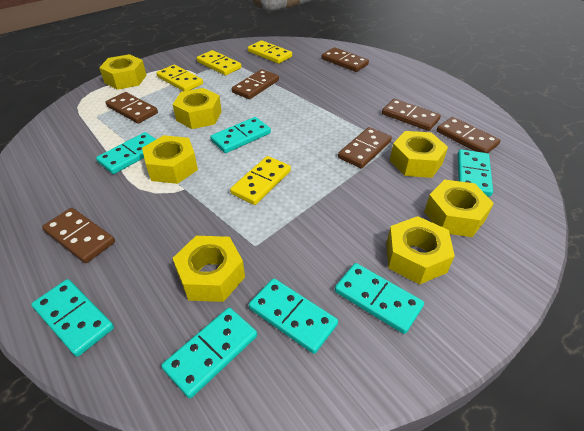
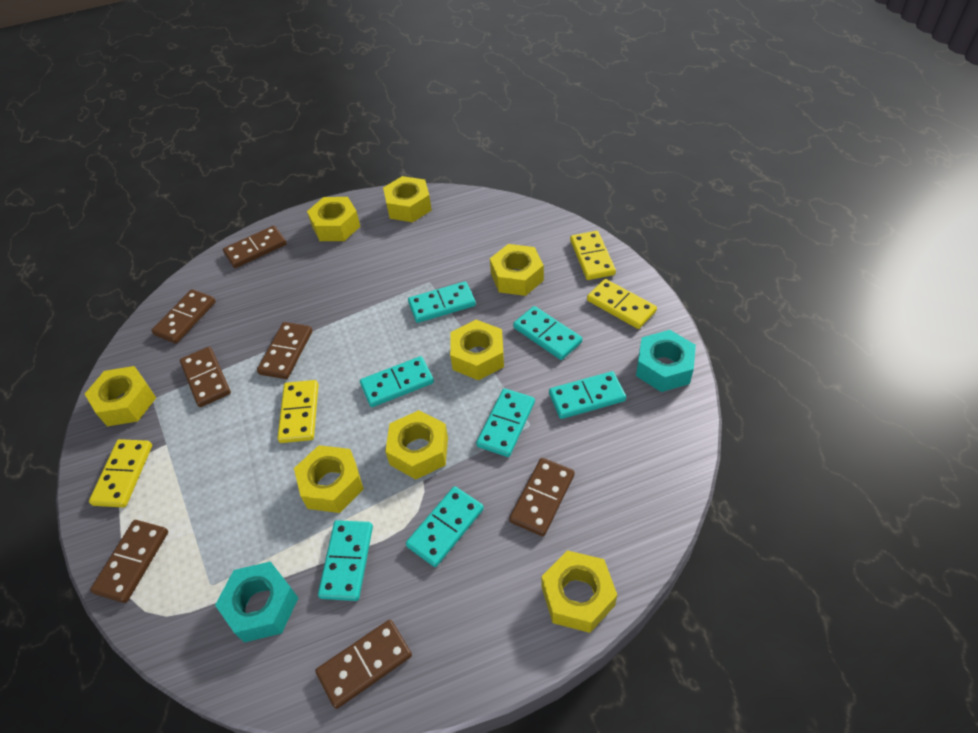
turquoise nut: none = 0 -> [215,561,298,643] [636,330,696,392] = 2
yellow nut: [99,54,147,90] [142,135,198,184] [172,88,222,129] [173,236,245,302] [386,216,455,285] [390,131,448,178] [424,179,494,237] = 7 -> [85,366,156,426] [294,445,364,513] [307,197,360,241] [383,176,432,222] [385,410,448,479] [450,320,504,380] [490,244,544,296] [542,550,617,633] = 8

